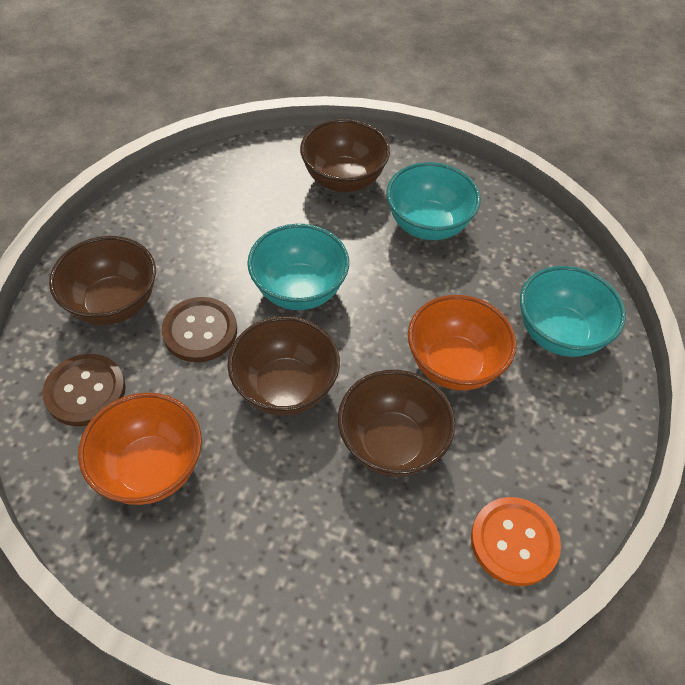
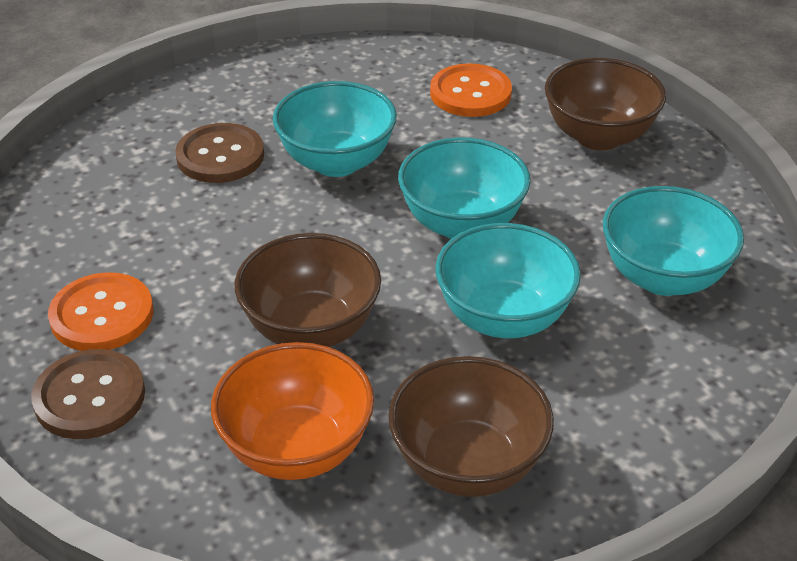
brown bowl: [49,236,156,325] [227,316,340,416] [300,119,390,192] [338,370,455,477] = 4 -> [235,233,381,347] [388,356,554,497] [545,58,666,150] = 3
orange bowl: [78,393,202,505] [408,295,517,390] = 2 -> [211,342,374,480] = 1
orange button: [471,497,561,586] = 1 -> [48,272,153,351] [430,63,512,117] = 2
turquoise bowl: [247,224,349,310] [386,162,481,240] [520,266,626,357] = 3 -> [273,81,397,177] [398,137,531,239] [435,223,581,338] [603,186,744,296] = 4

